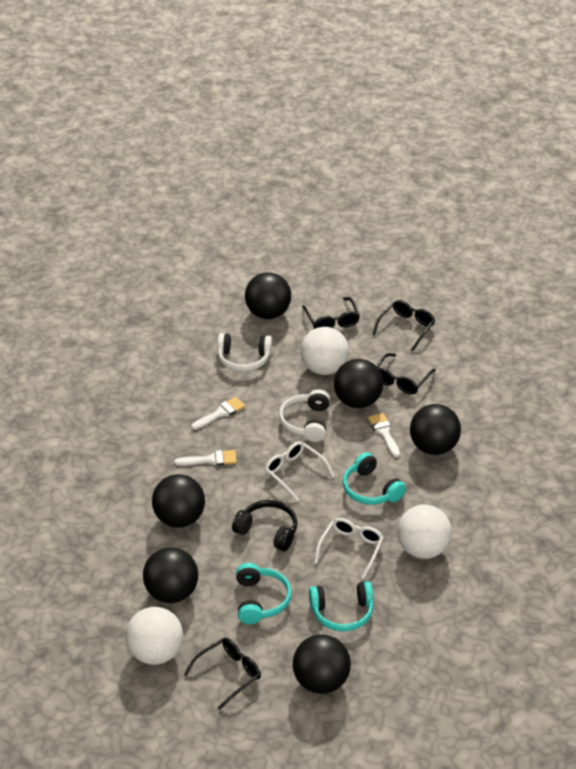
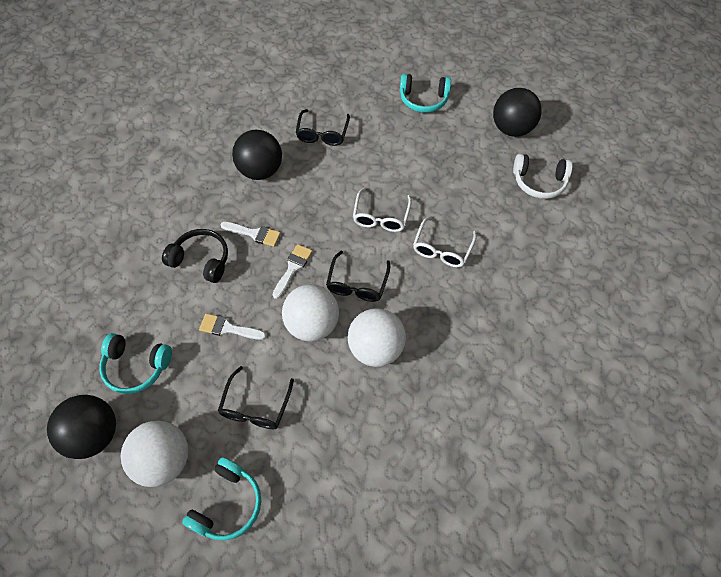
black ball: [143,547,198,603] [152,474,205,528] [245,272,291,319] [293,635,351,694] [334,359,383,408] [410,404,461,455] = 6 -> [47,395,116,459] [232,130,282,180] [493,88,542,137] = 3
black glasses: [184,638,261,710] [302,297,360,329] [372,300,435,352] [376,353,436,394] = 4 -> [218,366,294,429] [296,109,350,146] [326,251,390,302] = 3
white headphones: [217,333,272,372] [279,389,330,442] = 2 -> [513,154,573,199] = 1

